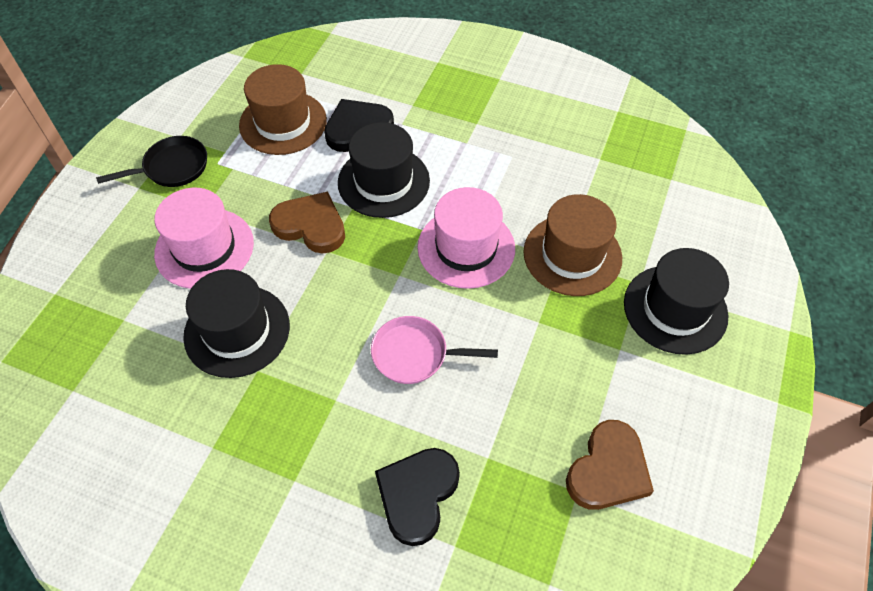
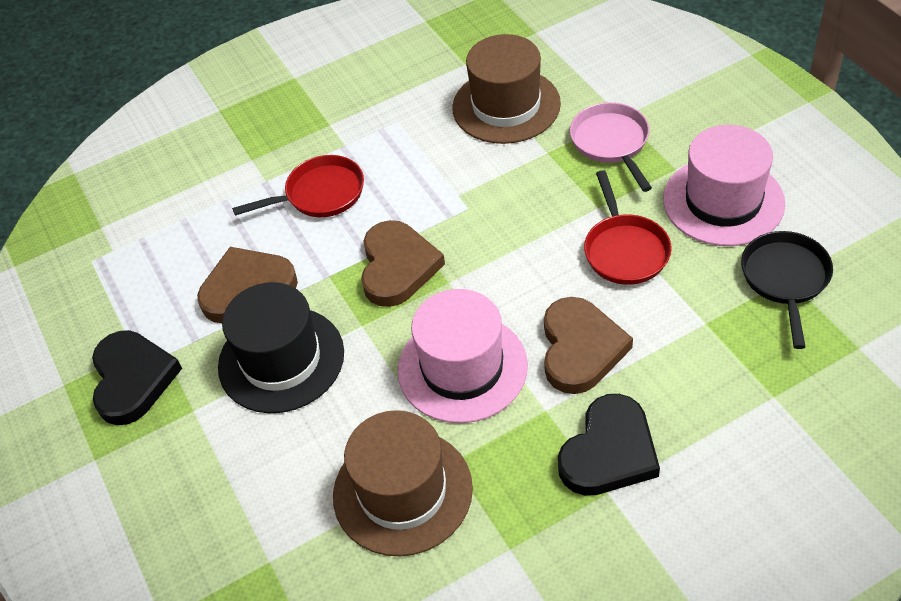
black hat: [183,269,290,378] [338,122,430,218] [624,248,729,355] = 3 -> [218,282,344,413] = 1
brown heart: [269,192,345,254] [566,420,654,510] = 2 -> [197,247,298,323] [361,220,445,307] [544,297,633,394] = 3
red pan: none = 0 -> [232,155,364,217] [584,170,672,285] = 2

